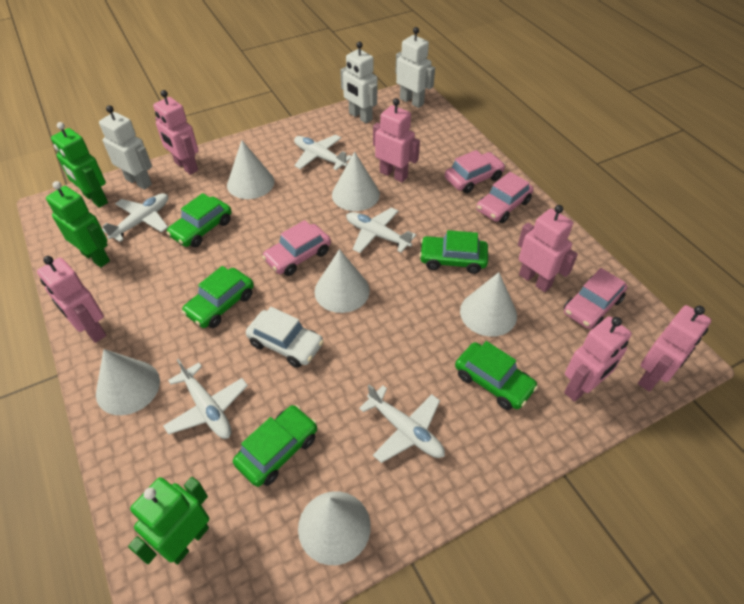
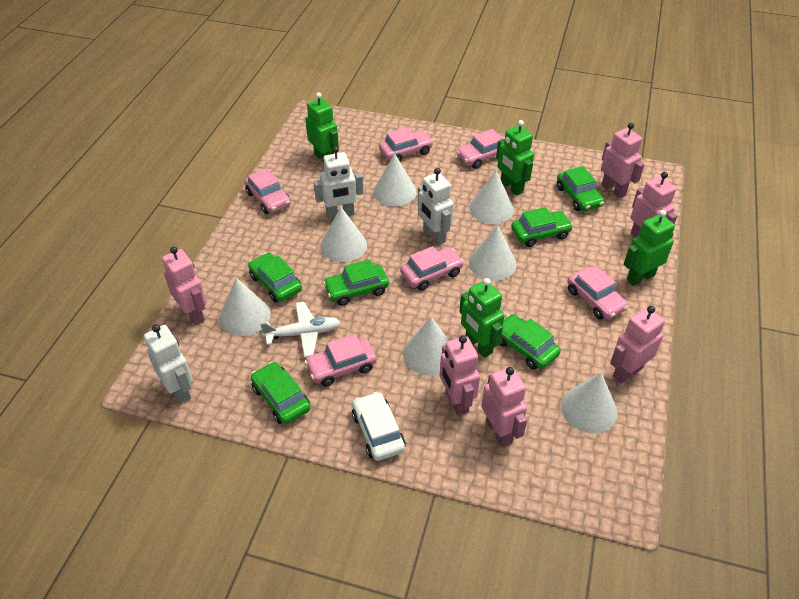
green car: [166,193,232,248] [182,266,254,328] [233,405,317,487] [419,230,488,274] [455,341,538,410] = 5 -> [248,253,302,302] [251,362,311,424] [323,259,389,306] [500,314,561,370] [511,207,573,247] [557,166,604,211] = 6
green robot: [46,181,110,267] [51,122,108,208] [128,477,209,564] = 3 -> [305,92,339,163] [459,278,504,358] [496,120,534,196] [624,210,675,286] = 4
pink car: [262,220,331,276] [445,150,505,193] [476,172,533,223] [564,268,627,329] = 4 -> [245,168,291,214] [304,334,377,386] [379,127,433,161] [400,246,464,291] [456,129,505,169] [567,266,628,320] = 6
white cone: [96,349,160,415] [227,140,274,199] [298,491,371,565] [315,249,370,313] [332,151,380,211] [460,272,517,337] = 6 -> [220,278,271,336] [321,207,367,262] [373,154,417,207] [403,316,449,376] [469,171,514,224] [469,225,517,281] [561,373,618,433] = 7
white plane: [102,193,168,242] [163,359,248,439] [294,135,352,170] [346,207,416,253] [359,384,445,463] = 5 -> [260,302,340,357] = 1

